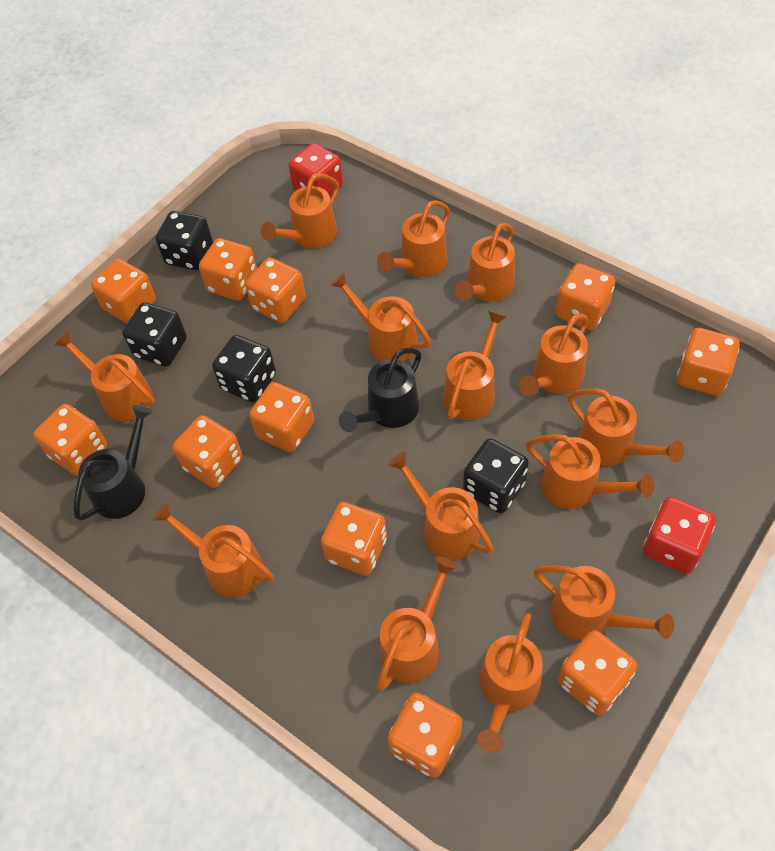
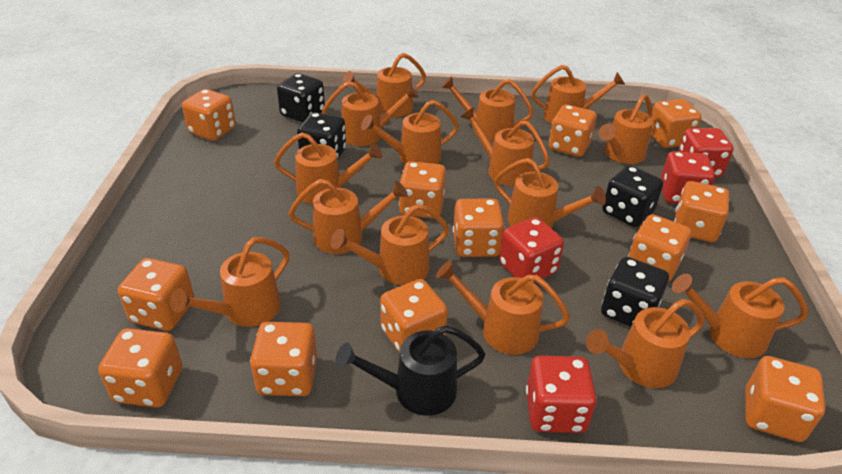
black watering can: [73,405,153,521] [339,348,422,432] = 2 -> [335,325,486,416] = 1
orange dice: [33,404,107,475] [91,259,156,323] [173,415,242,488] [199,238,257,301] [245,258,306,323] [249,382,314,452] [321,502,387,576] [388,693,462,778] [556,263,615,330] [558,630,637,716] [677,328,740,396] = 11 -> [98,328,182,407] [118,258,194,331] [182,89,236,141] [250,322,317,396] [380,279,448,353] [399,161,446,219] [453,199,504,257] [549,105,597,157] [628,214,691,282] [650,99,702,148] [674,181,729,242] [745,356,825,442] = 12
orange watering can: [55,331,155,421] [152,502,274,597] [261,173,339,249] [330,272,431,361] [377,200,450,277] [377,556,458,691] [388,452,494,560] [443,310,507,420] [455,223,515,301] [477,613,543,753] [519,313,588,396] [526,434,654,509] [534,565,674,641] [568,388,684,466] = 14 -> [170,237,289,327] [274,133,383,204] [289,179,408,254] [322,81,419,146] [330,204,449,285] [342,53,426,117] [361,100,459,164] [436,260,570,355] [441,76,534,142] [461,107,550,186] [494,158,606,228] [531,65,625,124] [586,299,704,388] [599,94,653,164] [672,274,808,358] = 15
red dice: [288,143,343,196] [643,497,716,574] = 2 -> [499,217,564,283] [526,355,597,433] [660,151,715,204] [678,128,733,177] = 4

